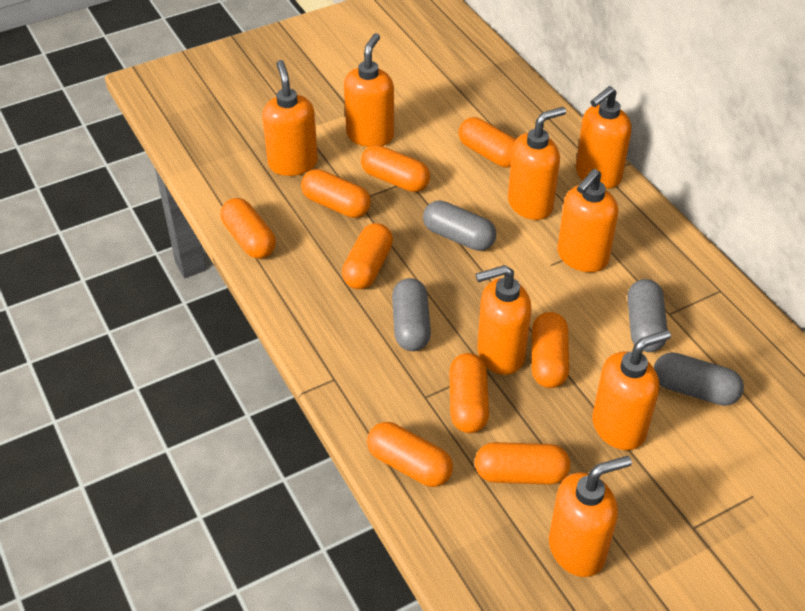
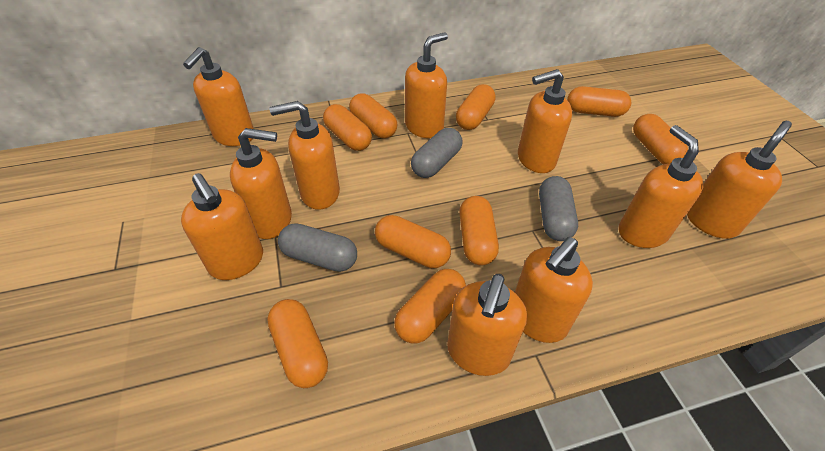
grey capsule: [392,278,431,351] [423,200,496,251] [627,279,668,352] [654,352,744,406] = 4 -> [278,223,357,272] [411,128,462,178] [539,176,578,241] = 3
orange soap dispenser: [262,60,318,176] [344,33,394,147] [475,265,532,375] [508,107,566,220] [549,456,632,577] [557,169,619,272] [576,86,631,189] [592,330,671,450] = 8 -> [181,173,263,280] [183,47,254,146] [230,128,292,239] [270,101,340,210] [405,32,448,138] [447,274,527,376] [515,237,593,343] [518,69,572,173] [619,125,703,248] [687,121,792,239] = 10

